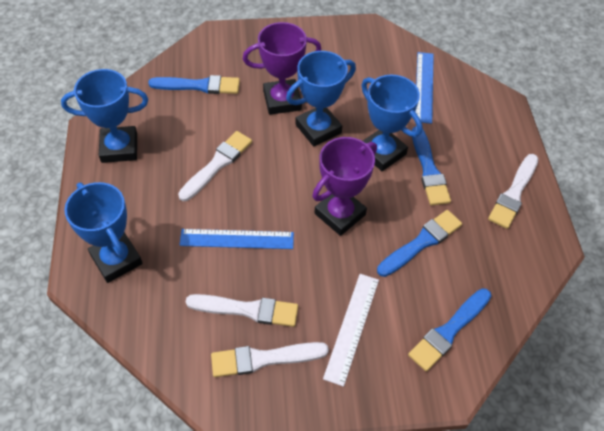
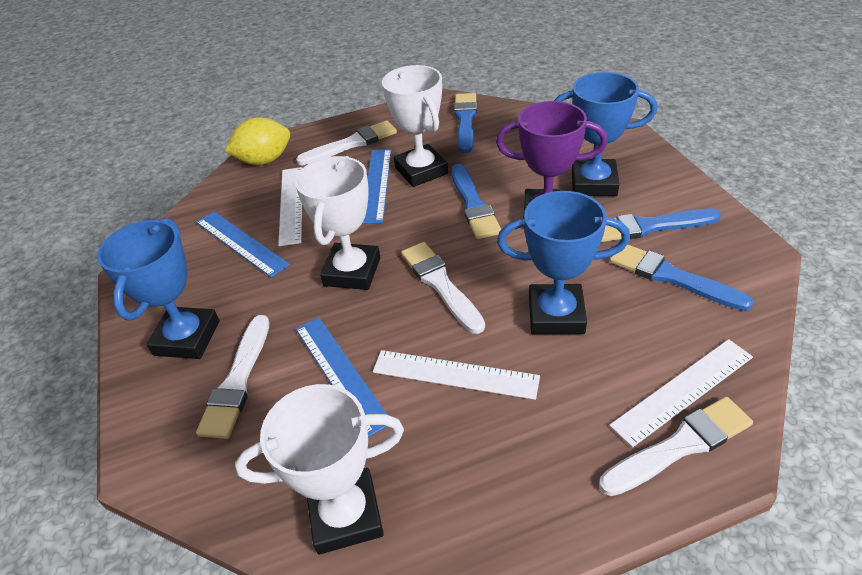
blue ruler: [179,229,294,249] [415,52,434,124] = 2 -> [196,211,290,278] [296,317,387,437] [362,149,391,224] = 3
blue trophy: [61,69,148,163] [64,182,143,283] [286,51,356,146] [361,75,422,171] = 4 -> [97,218,219,359] [497,191,630,334] [554,72,657,196] = 3
purple trophy: [243,22,321,115] [312,137,377,236] = 2 -> [496,101,608,213] = 1
white ruler: [323,274,379,387] = 1 -> [278,167,302,246] [373,350,540,400] [609,339,753,447] = 3
white trophy: none = 0 -> [235,384,404,555] [295,156,380,290] [382,65,448,187] = 3
yellow lemon: none = 0 -> [225,117,290,165] = 1

